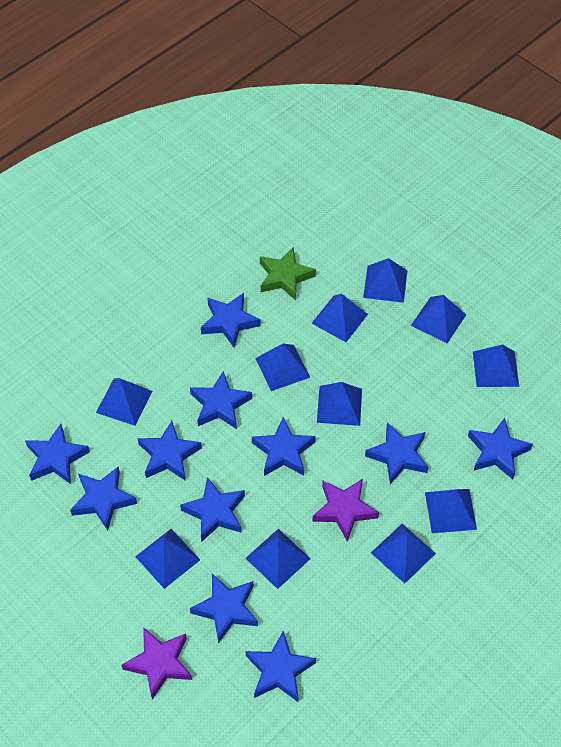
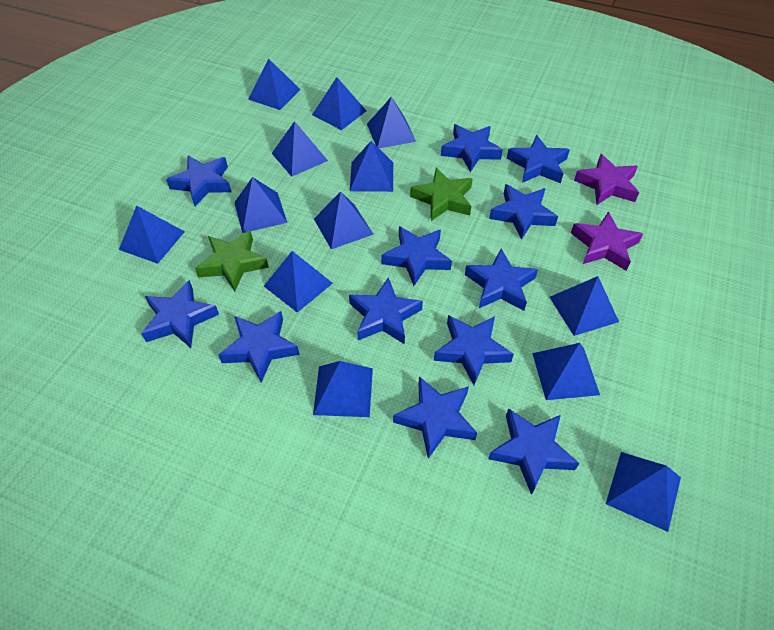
blue pyramid: [96,378,153,426] [135,529,200,589] [246,529,311,589] [255,343,310,391] [311,294,368,342] [317,382,362,426] [363,258,407,303] [371,524,436,584] [411,295,466,343] [425,489,477,533] [473,345,519,387] = 11 -> [119,205,185,264] [234,177,287,233] [248,58,301,110] [264,251,333,313] [272,121,328,177] [312,77,366,130] [313,361,373,417] [314,191,374,249] [350,141,393,192] [367,96,416,148] [532,343,600,400] [550,276,619,336] [606,452,681,532] = 13
blue star: [25,424,90,484] [70,467,137,531] [137,421,202,481] [180,477,245,542] [190,371,252,429] [190,574,258,643] [201,293,261,347] [246,631,316,702] [252,417,316,476] [365,422,428,484] [468,418,533,479] = 11 -> [141,280,219,348] [166,156,231,206] [218,311,299,383] [349,277,423,344] [381,226,452,286] [393,376,477,459] [434,315,514,385] [441,124,503,172] [465,249,538,311] [488,408,579,495] [489,184,558,240] [507,135,570,183] = 12
green star: [260,247,316,301] = 1 -> [195,230,269,292] [410,168,473,221] = 2

